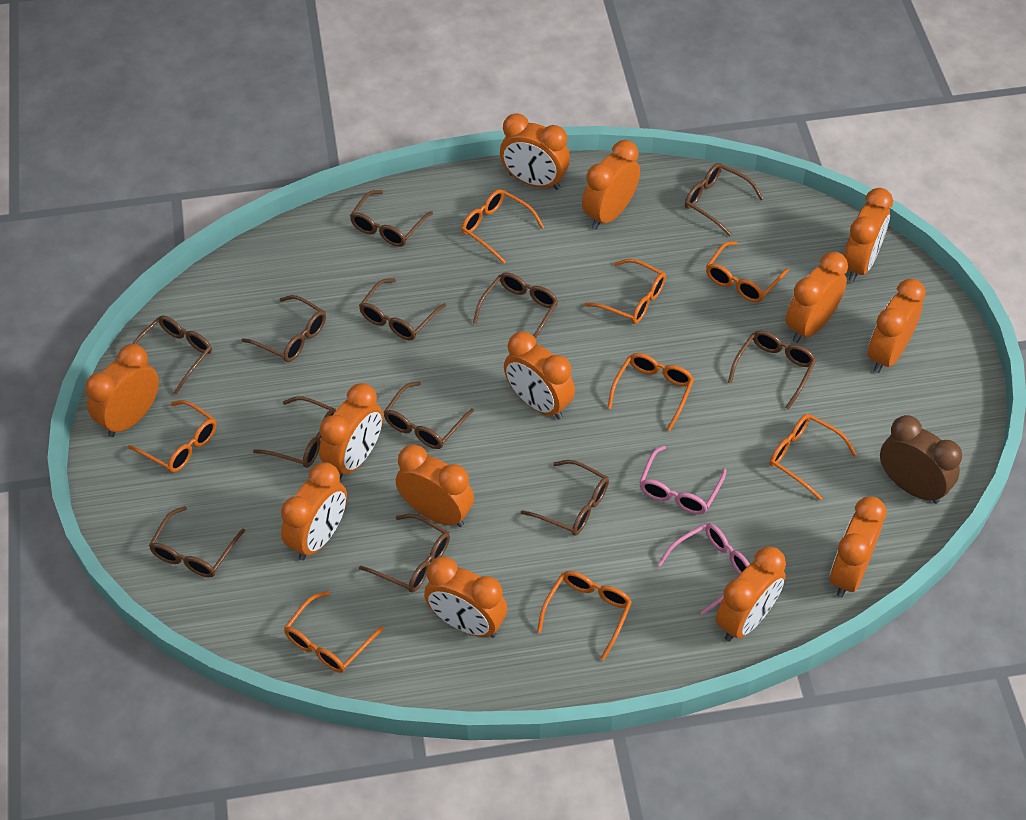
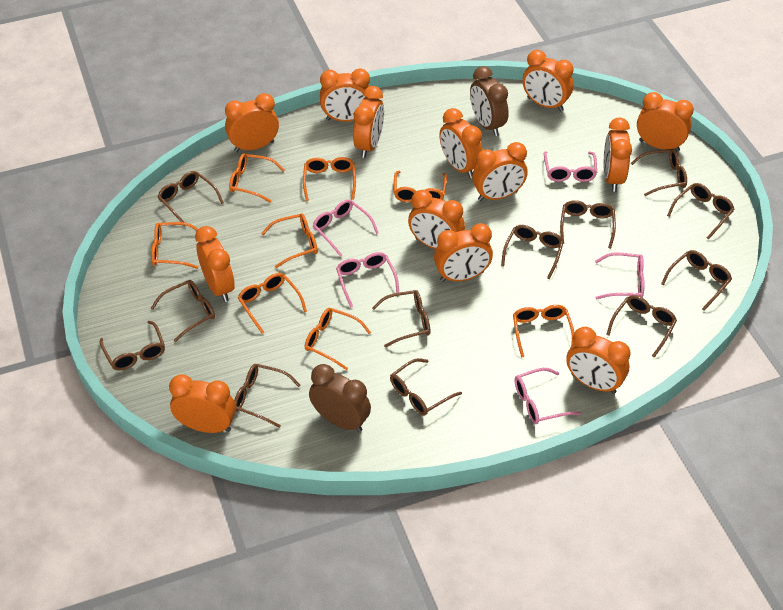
brown clock: [880,415,962,504] = 1 -> [309,364,371,432] [470,66,509,136] = 2
pink glasses: [639,446,727,514] [658,523,750,615] = 2 -> [313,199,379,257] [336,252,399,308] [515,368,581,424] [544,151,597,182] [595,252,645,299] = 5

